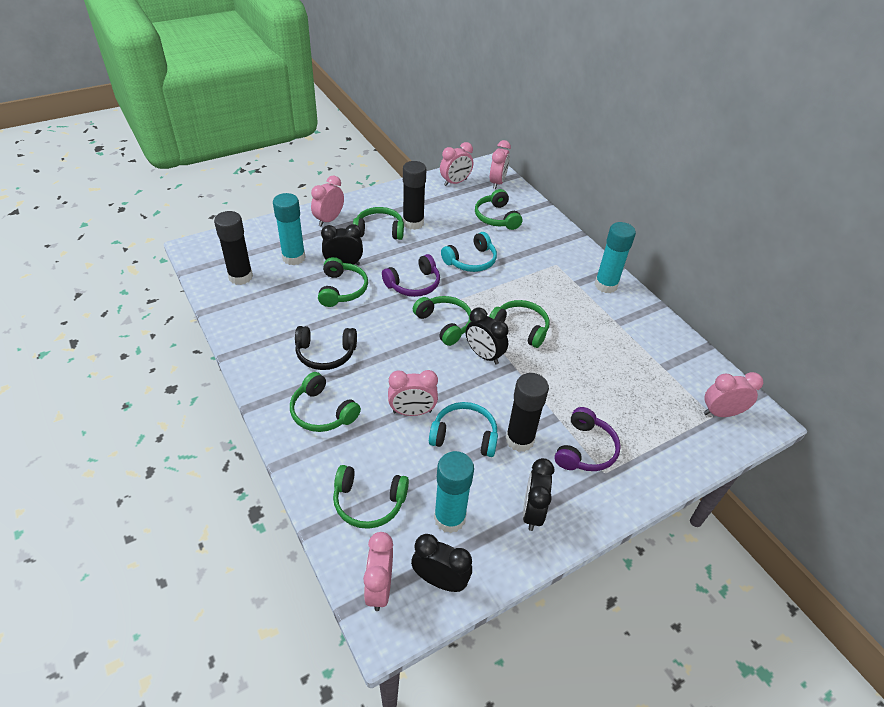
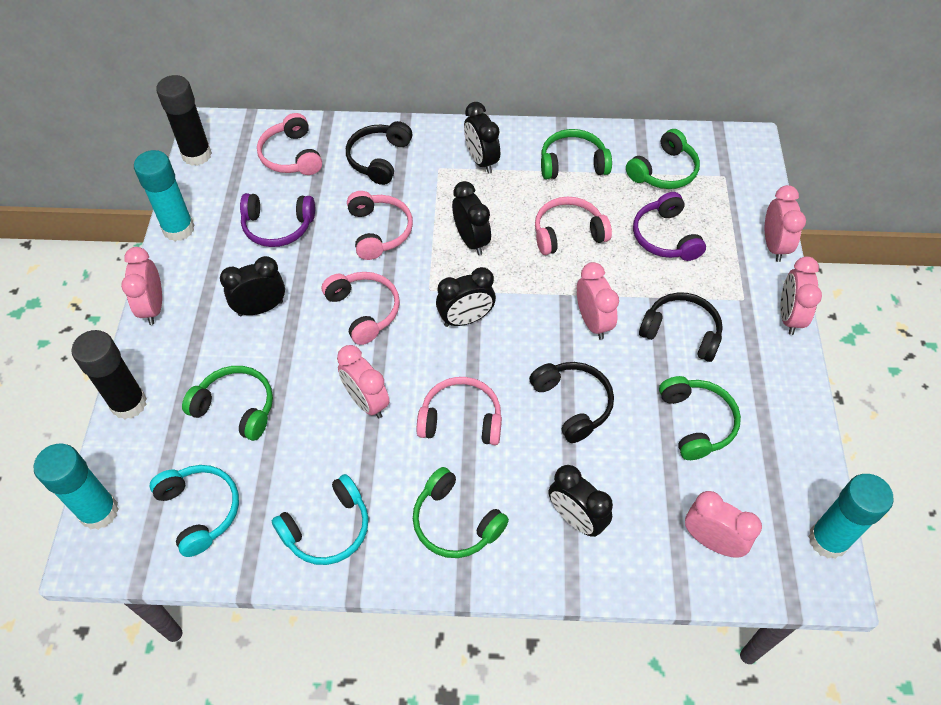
black clock: [321,224,363,265] [411,534,472,592] [466,308,508,365] [523,458,554,531] = 4 -> [220,256,285,316] [436,267,496,327] [452,181,491,255] [464,102,500,174] [548,465,613,537] = 5
black glue stick: [214,211,253,285] [403,161,426,230] [506,373,549,452] = 3 -> [72,330,147,420] [156,75,212,166] = 2
black headphones: [295,326,357,370] = 1 -> [346,121,412,185] [529,362,614,443] [639,292,723,362] = 3
green headphones: [290,372,361,432] [318,257,368,307] [333,465,409,529] [353,207,404,240] [413,296,471,346] [475,189,522,230] [489,300,550,348] = 7 -> [182,366,273,441] [413,467,509,558] [541,129,612,179] [626,129,700,189] [659,376,741,460] = 5
pink headphones: none = 0 -> [257,113,322,175] [322,272,400,345] [347,191,413,260] [417,377,502,445] [535,197,612,255] = 5

